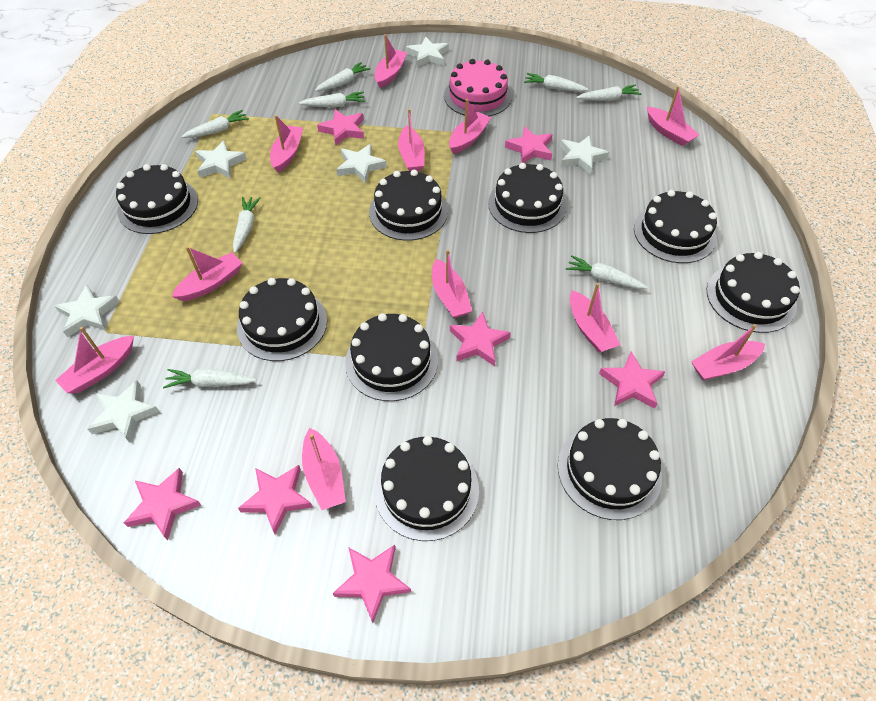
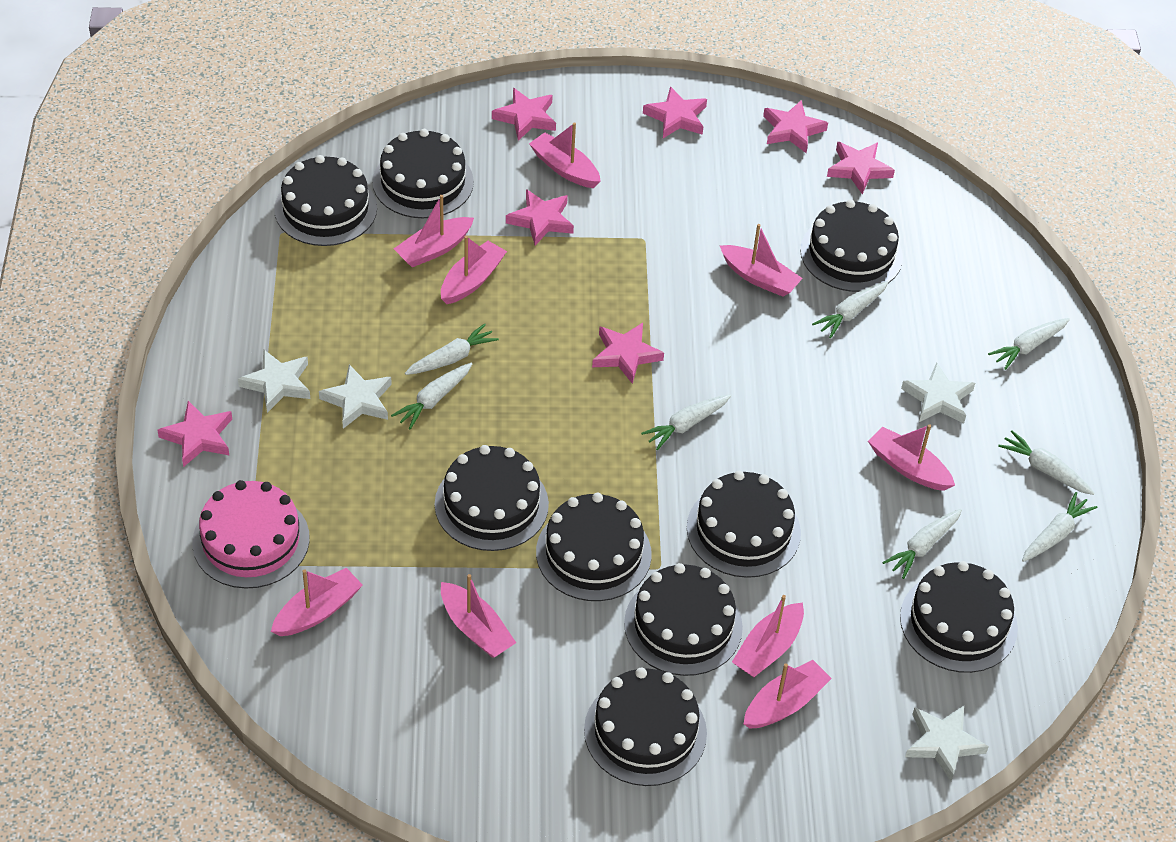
pink boat: [55,327,134,393] [171,246,242,301] [270,115,303,173] [302,428,346,510] [375,34,407,88] [398,109,425,171] [432,250,472,318] [449,99,491,154] [570,283,620,352] [647,86,700,146] [691,324,765,381] = 11 -> [271,568,363,636] [394,195,474,267] [441,236,507,304] [441,574,516,658] [529,122,601,188] [720,224,803,297] [732,595,804,677] [744,660,832,729] [868,424,955,491] = 9
white star: [55,285,120,337] [87,380,159,443] [195,140,247,179] [336,144,387,184] [406,37,449,67] [560,135,609,174] = 6 -> [238,349,310,413] [319,365,392,429] [901,362,975,423] [905,706,989,781] = 4

